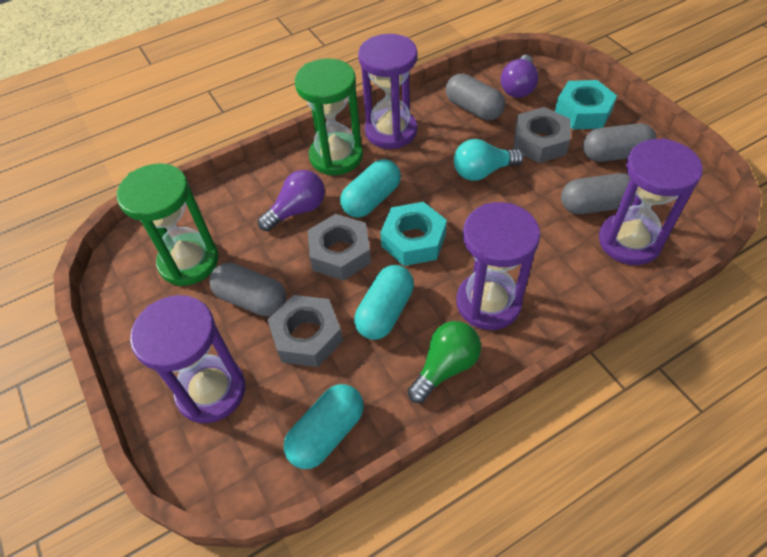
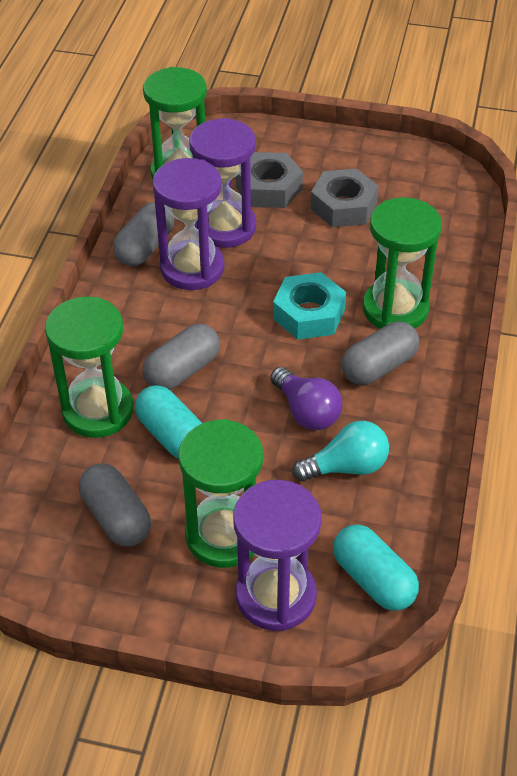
green hourglass: [117,164,219,286] [295,59,363,175] = 2 -> [45,297,133,438] [143,67,207,180] [178,419,263,568] [363,197,442,329] = 4
green light bulb: [408,321,481,403] = 1 -> none = 0
grey nut: [268,295,343,367] [308,214,371,281] [513,107,571,163] = 3 -> [236,152,303,208] [311,169,379,227] = 2
purple hourglass: [130,295,245,423] [358,34,417,149] [456,202,540,330] [599,138,703,265] = 4 -> [152,158,224,290] [189,118,256,248] [233,480,322,631] = 3
purple light bulb: [258,170,325,231] [501,55,538,98] = 2 -> [270,367,342,430] = 1
turquoise capsule: [284,384,364,469] [340,159,401,218] [354,265,414,340] = 3 -> [135,385,202,458] [333,525,419,611] = 2
turquoise nut: [380,202,447,266] [555,80,617,129] = 2 -> [273,272,346,340] = 1

